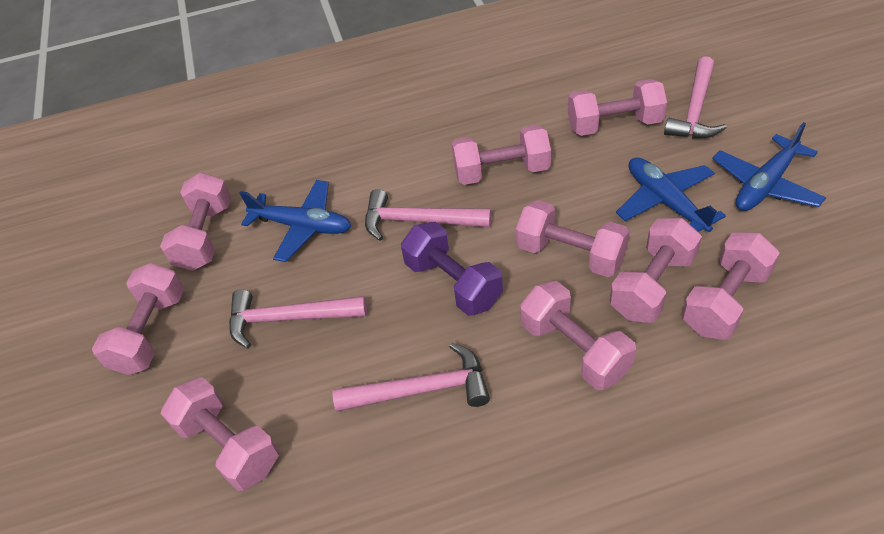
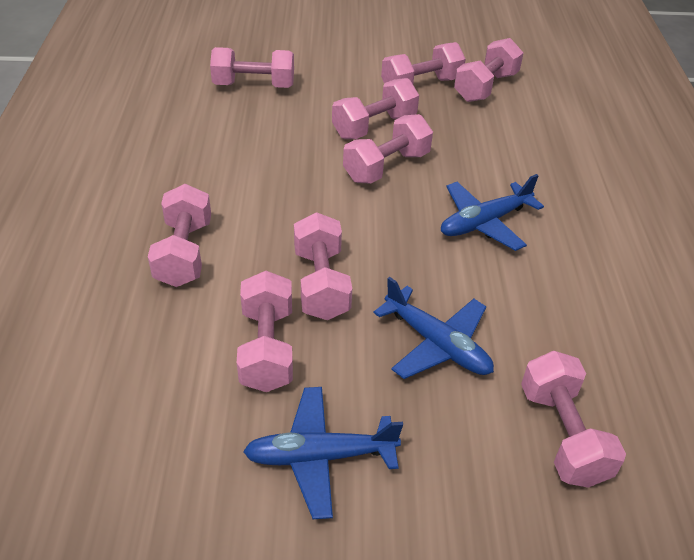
pink hammer: [229,289,367,348] [332,343,490,412] [365,189,491,241] [664,56,727,138] = 4 -> none = 0
purple dumbbell: [401,222,503,316] = 1 -> none = 0

